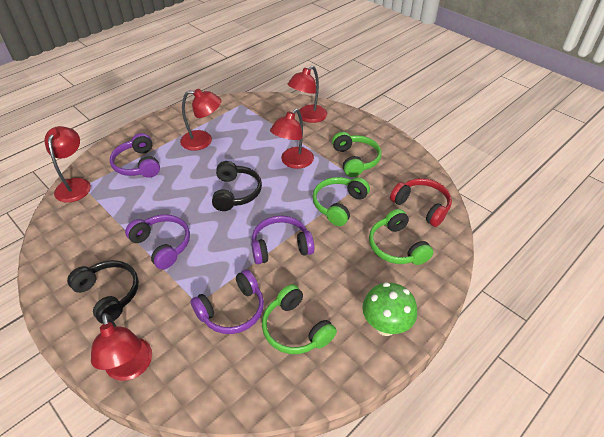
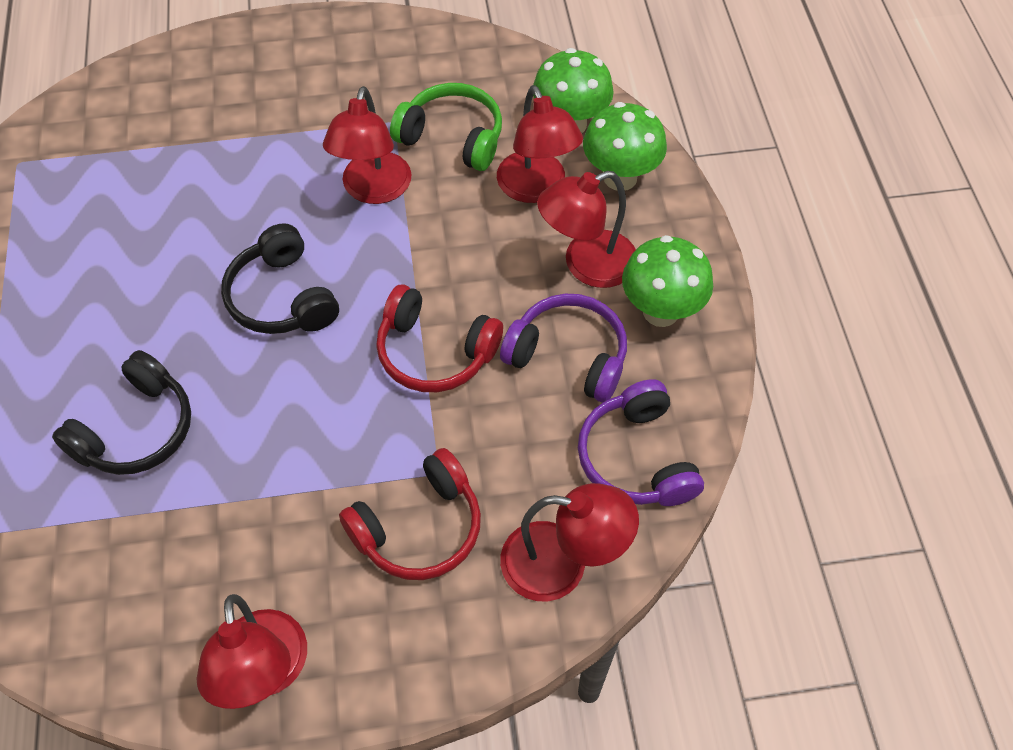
green headphones: [262,284,337,354] [312,177,370,226] [332,132,382,177] [369,209,433,265] = 4 -> [390,83,502,171] = 1
green mushroom: [362,282,417,336] = 1 -> [533,48,614,133] [583,102,667,191] [622,235,713,327] = 3
purple headphones: [110,133,160,178] [125,214,190,270] [191,269,264,334] [251,216,314,264] = 4 -> [500,294,627,403] [578,379,704,506] = 2
red headphones: [390,178,452,227] = 1 -> [339,448,481,580] [376,285,503,392] = 2

